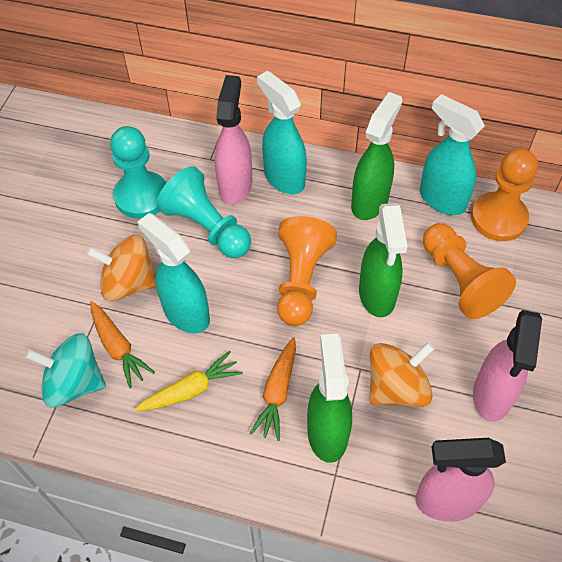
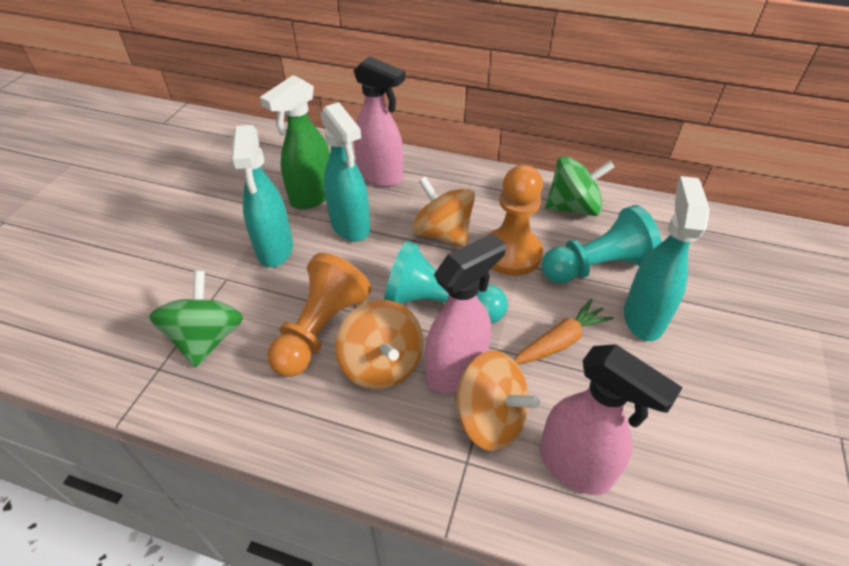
green spinning top: none = 0 -> [149,271,243,368] [545,156,615,216] = 2
green spray bottle: [307,334,352,463] [351,92,402,220] [359,203,407,317] = 3 -> [260,75,330,209] = 1
orange carrot: [90,301,155,388] [250,337,296,441] = 2 -> [514,299,614,364] = 1
orange pawn: [277,216,337,326] [423,223,516,319] [471,148,538,241] = 3 -> [267,253,371,377] [487,165,543,276] = 2
orange spinning top: [86,235,156,301] [369,342,435,407] = 2 -> [335,300,423,390] [412,176,475,247] [455,351,540,451] = 3
turquoise spinning top: [25,333,106,408] = 1 -> none = 0
yellow carrot: [134,351,243,412] = 1 -> none = 0

